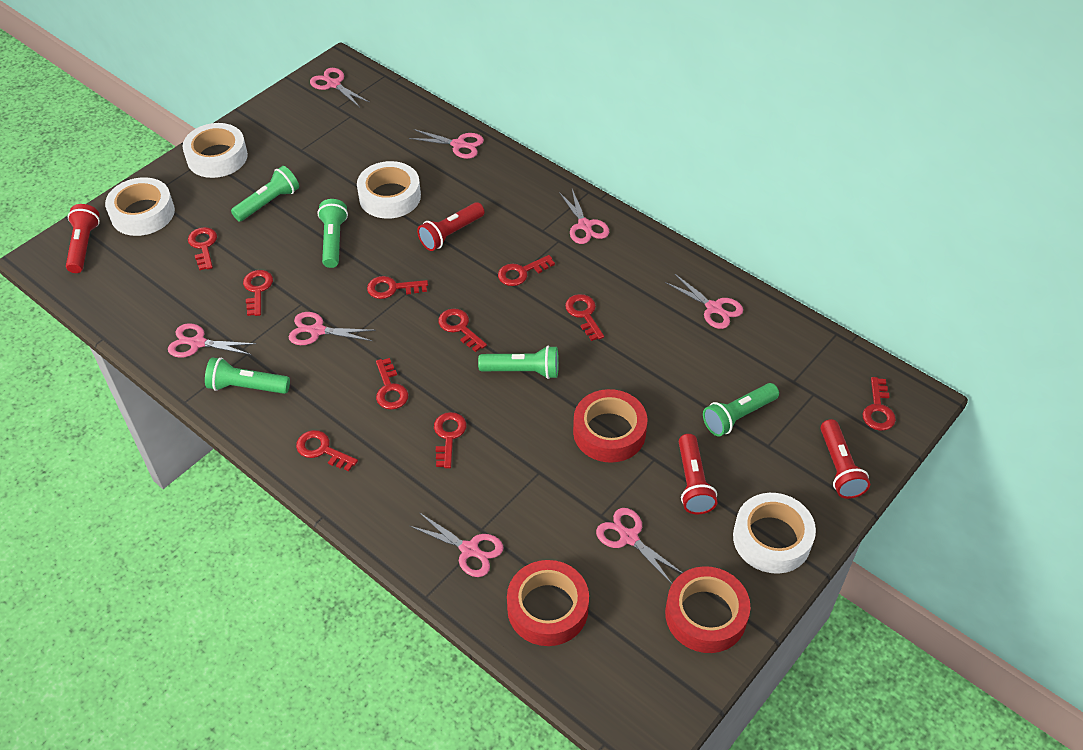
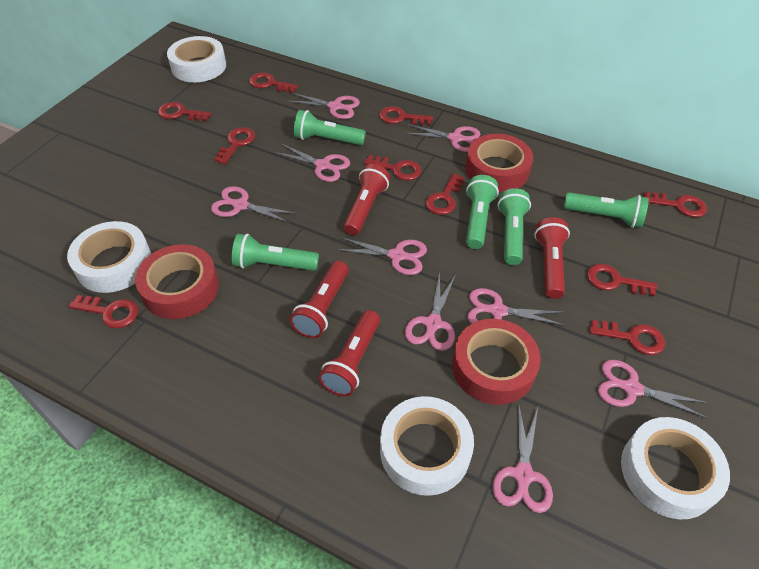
pink scissors: [168,323,256,358] [289,312,376,345] [310,68,370,107] [409,129,484,159] [410,513,504,577] [559,189,609,244] [596,508,682,584] [665,274,743,329] = 8 -> [211,186,296,223] [273,144,350,182] [287,93,360,119] [336,237,427,275] [404,124,480,152] [405,272,455,351] [467,288,565,326] [493,403,553,513] [598,360,708,419] = 9

